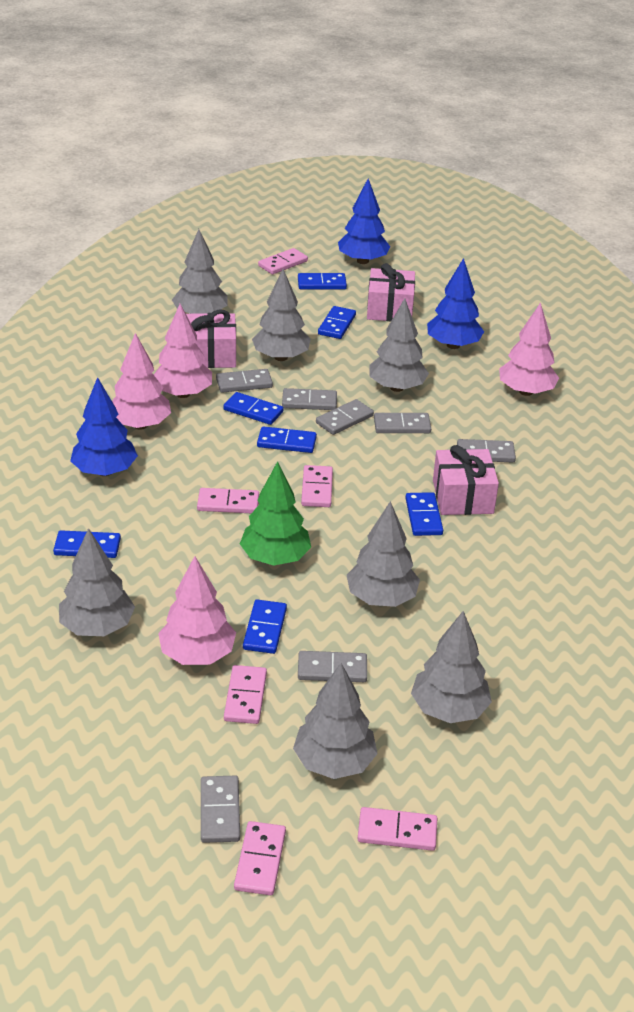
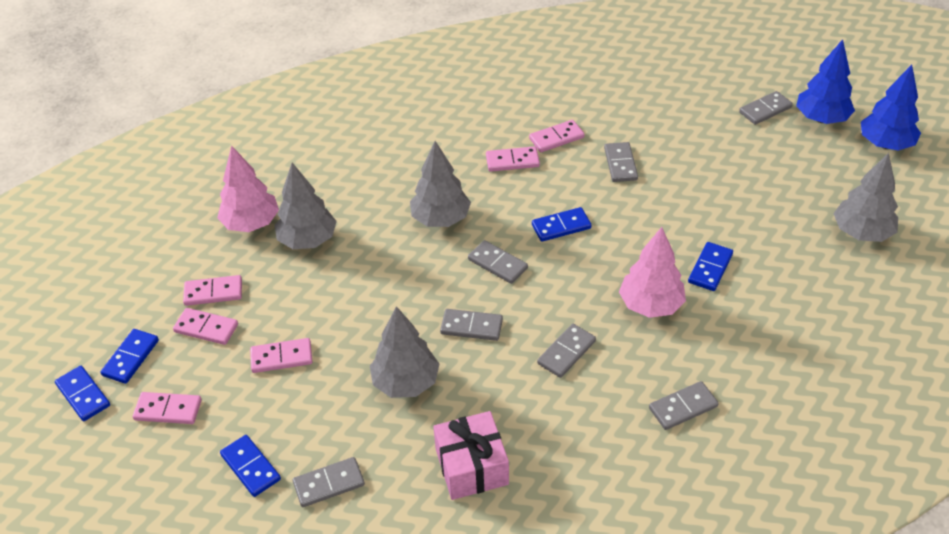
blue domino: [53,530,121,558] [223,392,283,425] [243,600,287,654] [257,426,317,453] [298,273,347,289] [318,306,356,339] [405,492,443,536] = 7 -> [55,366,110,421] [101,329,159,384] [220,435,281,497] [532,207,591,242] [688,242,733,291] = 5
blue tree: [70,377,138,476] [338,179,390,264] [427,258,484,349] = 3 -> [796,39,855,124] [861,65,921,150] = 2
green tree: [240,461,311,566] = 1 -> none = 0
grey tree: [59,528,135,636] [172,229,228,314] [252,269,311,361] [293,663,378,779] [347,501,420,607] [369,298,429,392] [411,611,492,723] = 7 -> [275,163,337,249] [370,306,439,398] [410,141,471,227] [833,153,898,242] = 4
pink gift: [186,310,236,368] [367,263,415,321] [433,445,499,515] = 3 -> [433,411,509,500] = 1
pink tree: [112,333,171,430] [154,304,212,398] [158,556,236,665] [499,302,559,396] = 4 -> [217,145,279,232] [619,227,686,318] = 2

